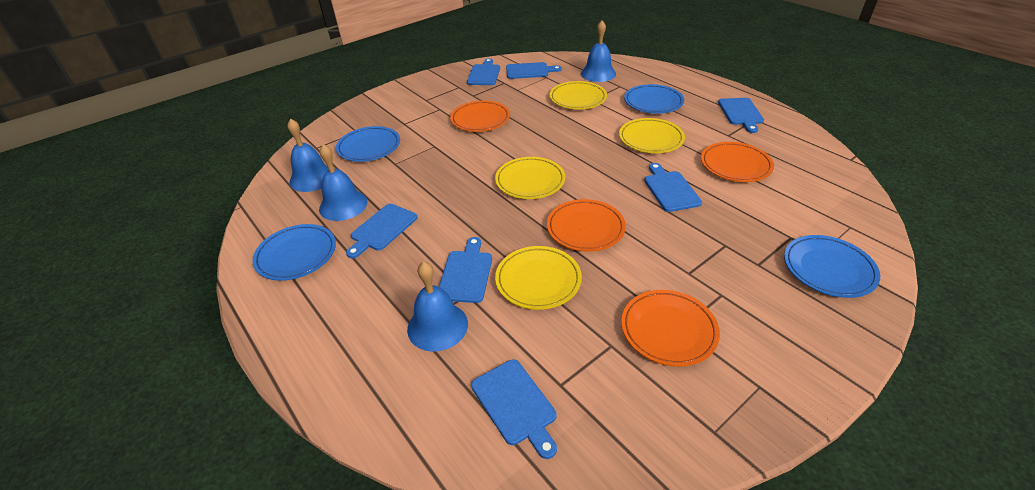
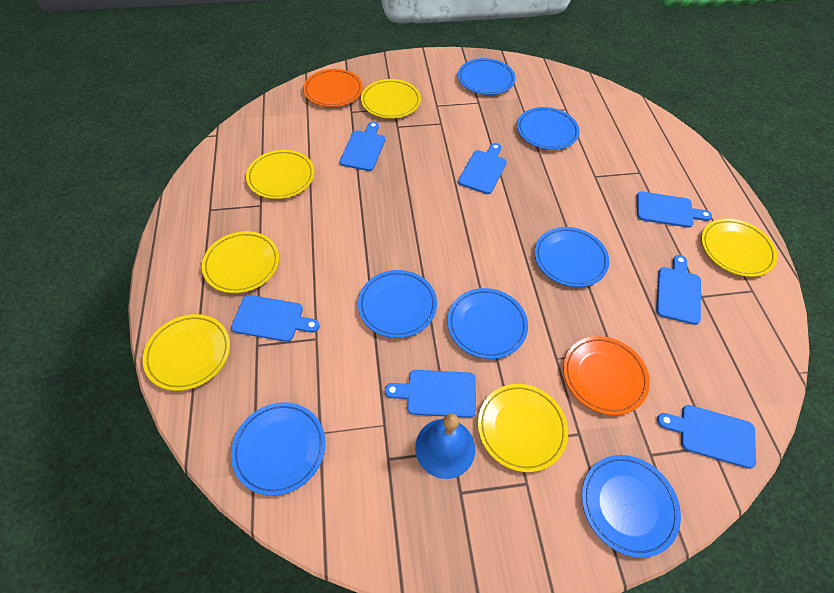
blue bell: [287,119,329,192] [319,144,367,221] [407,261,468,352] [581,21,616,82] = 4 -> [415,414,475,479] = 1
blue plate: [252,224,336,281] [336,126,400,162] [624,84,684,114] [784,235,880,298] = 4 -> [231,402,325,496] [358,270,437,338] [447,288,528,359] [458,58,515,95] [517,107,580,150] [535,227,609,287] [582,455,681,558] = 7
orange plate: [450,101,510,132] [547,199,626,252] [621,290,720,367] [701,142,774,182] = 4 -> [303,69,363,107] [563,336,650,415] = 2
yellow plate: [495,157,565,199] [495,246,582,310] [549,81,607,109] [619,118,685,153] = 4 -> [143,314,230,391] [202,231,279,293] [246,150,315,199] [361,79,421,119] [478,384,568,472] [701,218,778,277] = 6

